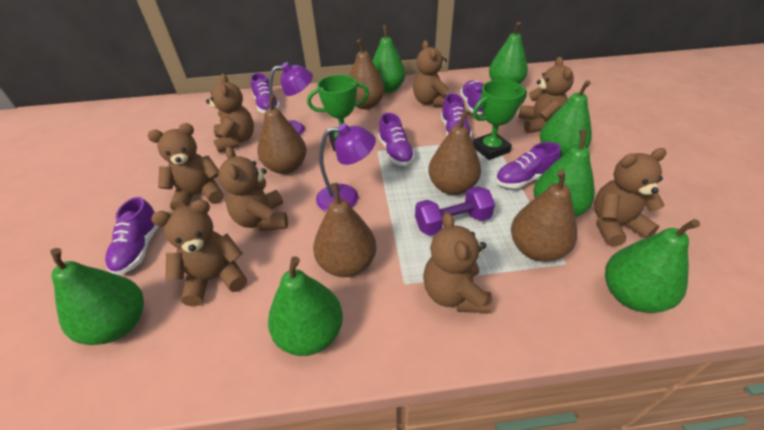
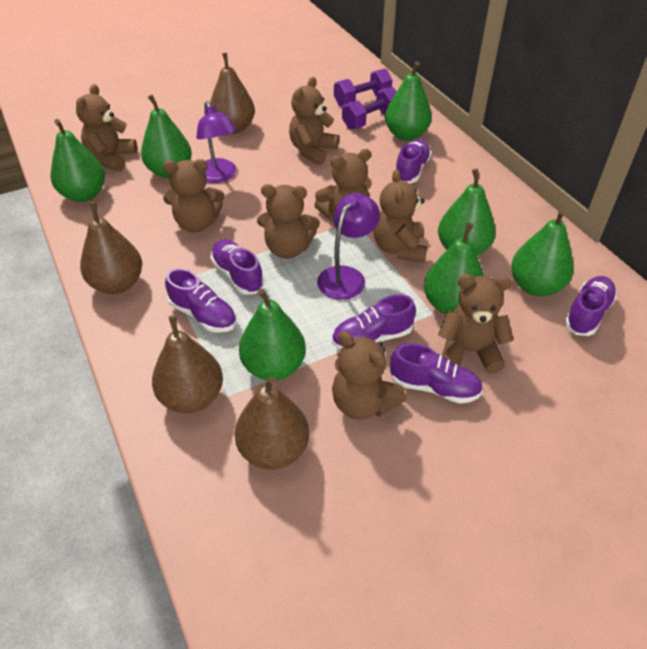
brown pear: [257,94,307,174] [313,183,376,277] [349,39,385,110] [428,110,481,195] [511,170,577,262] = 5 -> [80,202,142,294] [152,315,223,413] [210,53,255,134] [235,376,309,469] = 4
green trophy: [307,75,369,151] [473,80,527,160] = 2 -> none = 0
purple dumbbell: [415,186,495,236] = 1 -> [334,68,392,106] [342,87,397,129] = 2

